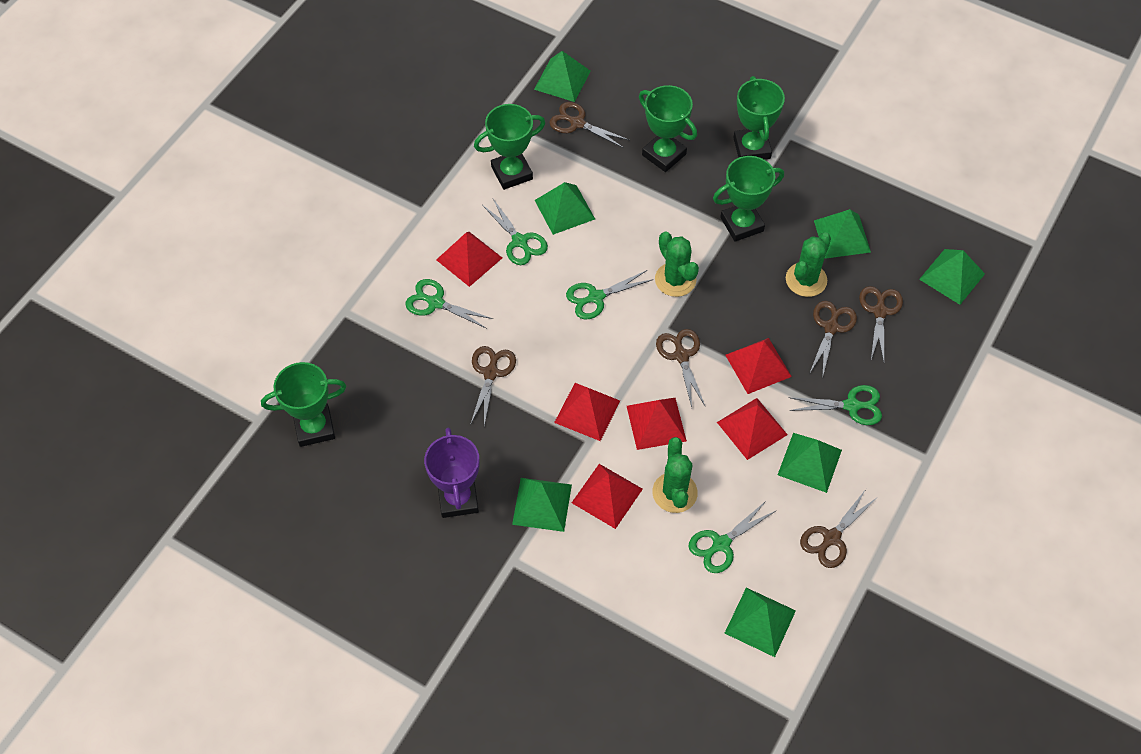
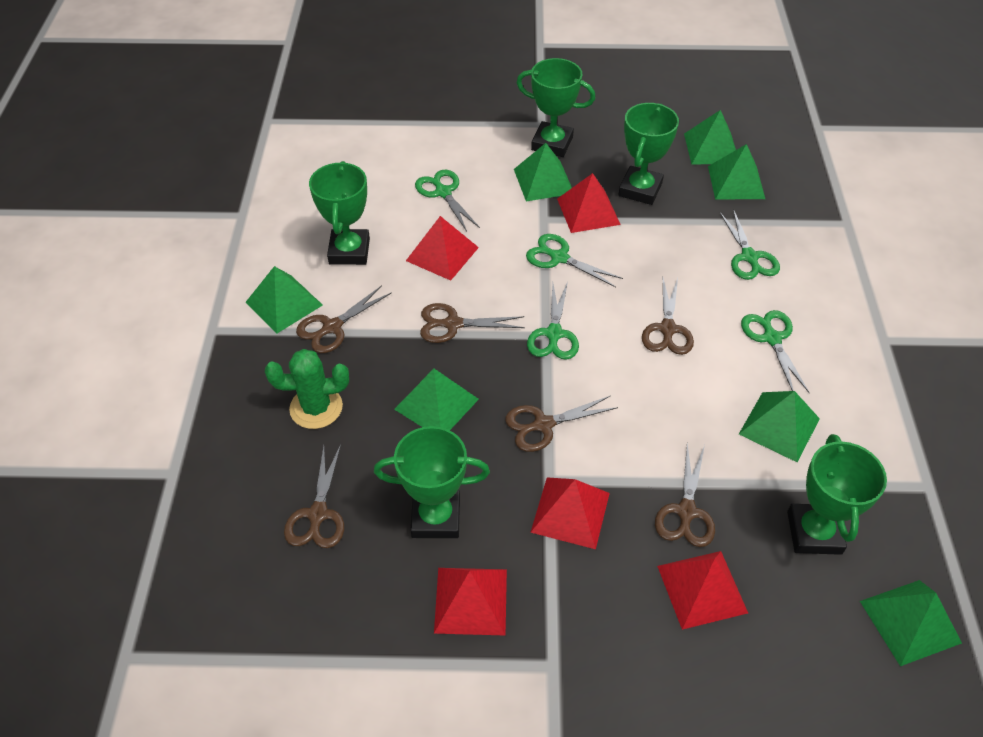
green cactus: [652,437,698,513] [655,232,699,297] [786,233,831,297] = 3 -> [265,349,349,429] = 1
purple trophy: [424,428,479,518] = 1 -> none = 0
red pyramid: [436,232,502,287] [554,383,620,441] [572,464,643,529] [627,398,687,450] [717,398,788,460] [725,338,792,394] = 6 -> [406,216,479,281] [434,568,507,636] [530,477,610,549] [557,173,621,233] [657,551,748,630] = 5

